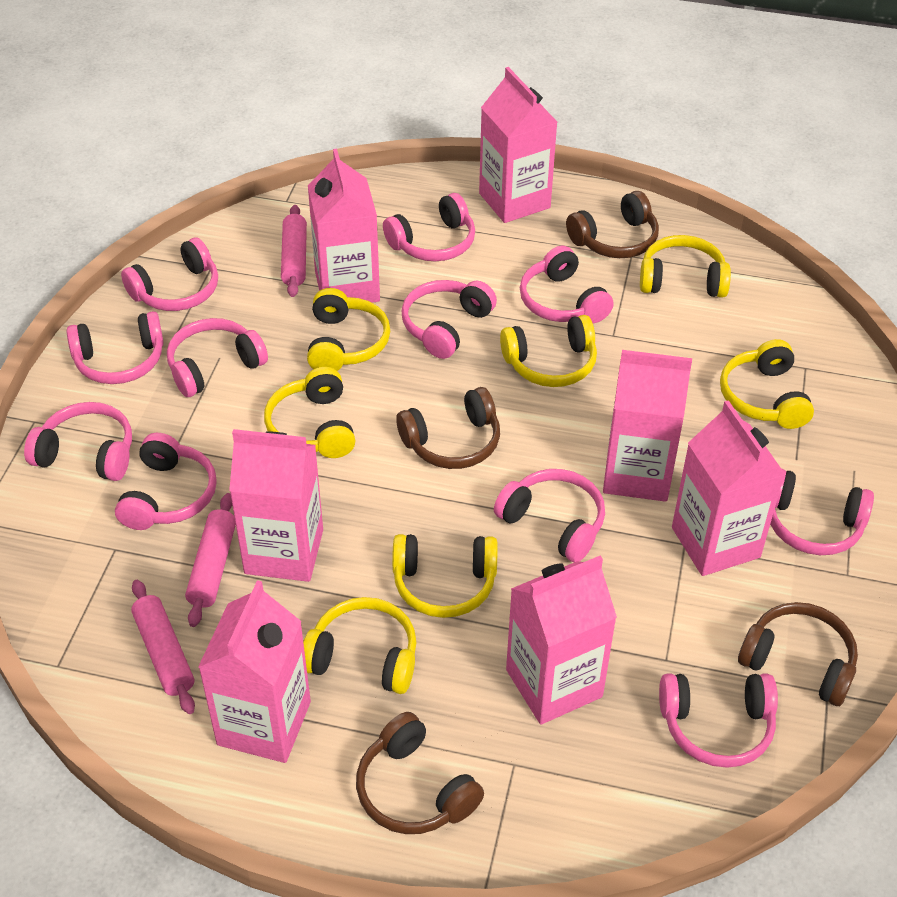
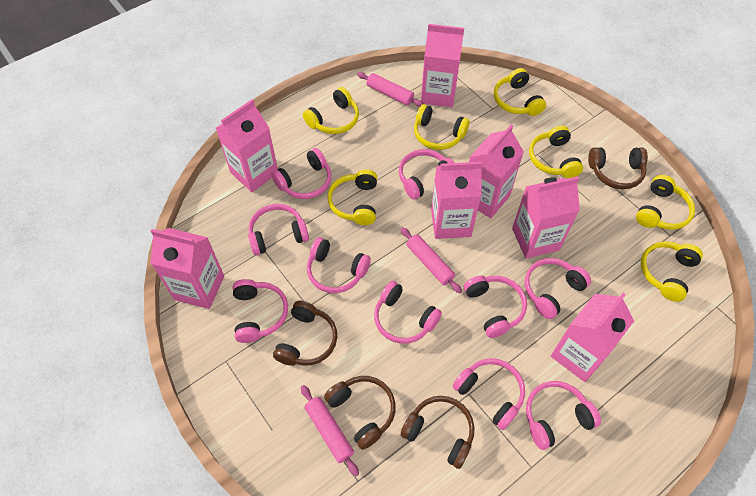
pink headphones: [24,402,132,481] [67,311,164,384] [115,433,217,530] [121,238,218,311] [167,318,268,397] [383,193,475,261] [401,280,497,359] [494,469,605,562] [520,246,614,323] [659,674,778,768] [770,469,874,555] = 11 -> [233,279,288,343] [248,204,309,255] [272,148,331,199] [307,237,371,293] [374,281,442,344] [399,149,455,200] [453,358,525,430] [464,275,527,338] [525,258,591,319] [526,381,601,450] = 10

